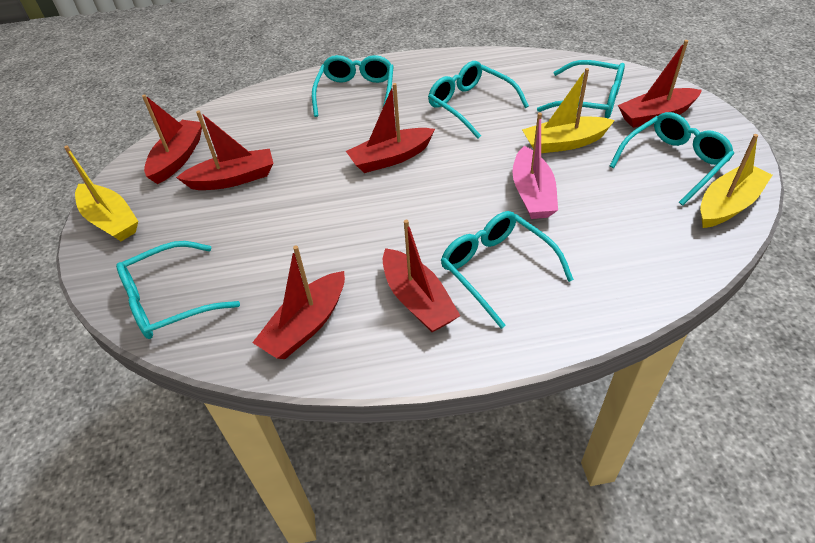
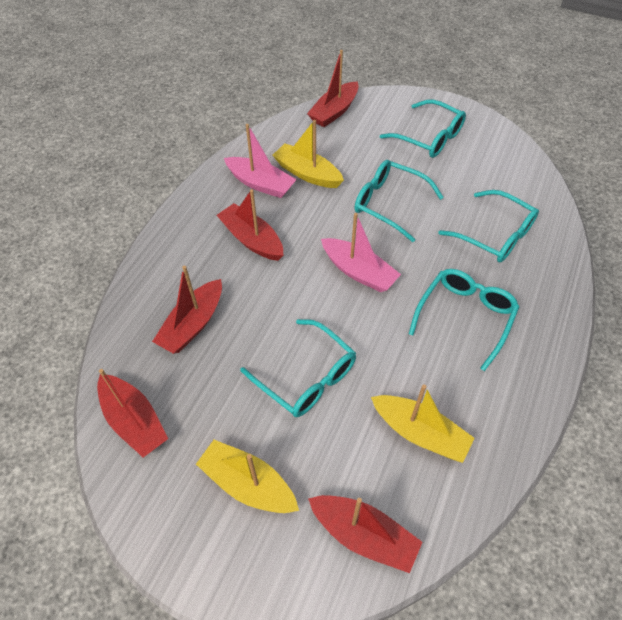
pink boat: [512,113,558,219] = 1 -> [224,124,297,198] [321,213,401,292] = 2
red boat: [142,94,202,184] [176,111,274,190] [252,246,345,359] [346,83,435,173] [383,220,460,332] [618,40,702,128] = 6 -> [97,369,168,458] [152,266,222,354] [217,189,283,261] [307,50,359,127] [308,495,422,573] = 5
turquoise glasses: [116,241,240,339] [312,55,394,117] [428,61,529,139] [441,211,574,329] [537,60,625,118] [610,112,734,206] = 6 -> [240,319,356,417] [355,160,444,242] [380,100,466,158] [409,269,519,371] [439,190,539,263] = 5

